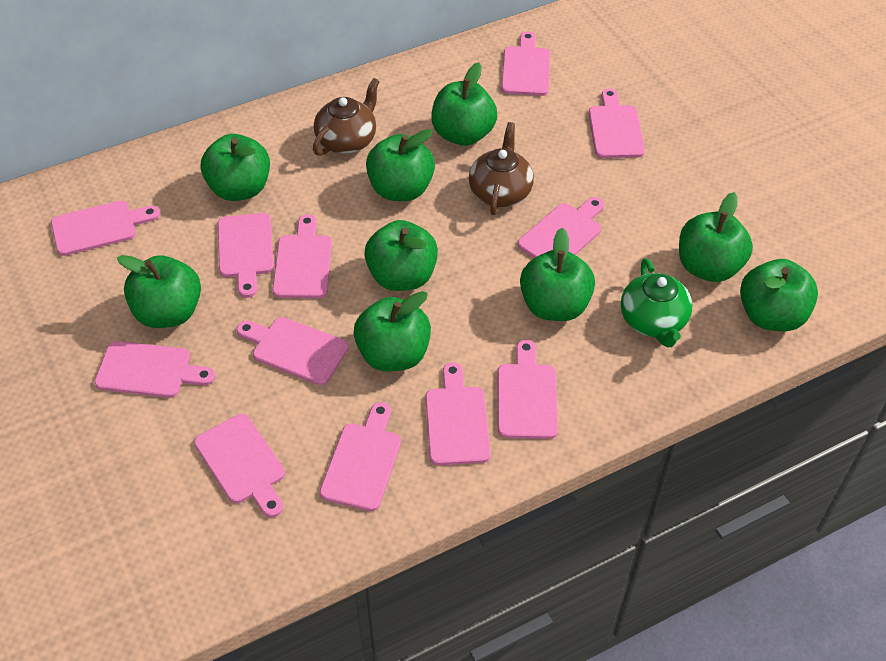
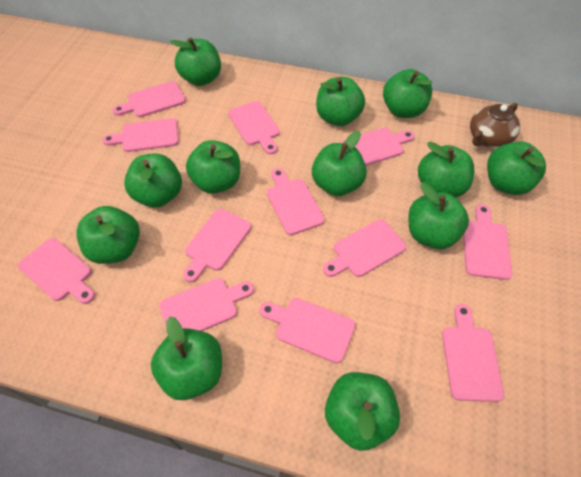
brown teapot: [313,78,380,156] [469,122,534,215] = 2 -> [470,103,520,148] = 1
green apple: [117,255,201,328] [201,134,270,201] [354,291,431,371] [364,220,438,291] [366,129,435,201] [431,62,497,146] [520,228,595,321] [679,192,753,282] [740,259,818,331] = 9 -> [76,206,140,264] [124,153,182,208] [151,316,222,400] [170,37,221,86] [186,140,240,194] [312,131,367,196] [316,77,365,126] [325,372,400,451] [383,69,432,118] [409,182,469,249] [418,142,475,198] [487,142,546,195] = 12
green teapot: [621,258,693,348] = 1 -> none = 0

